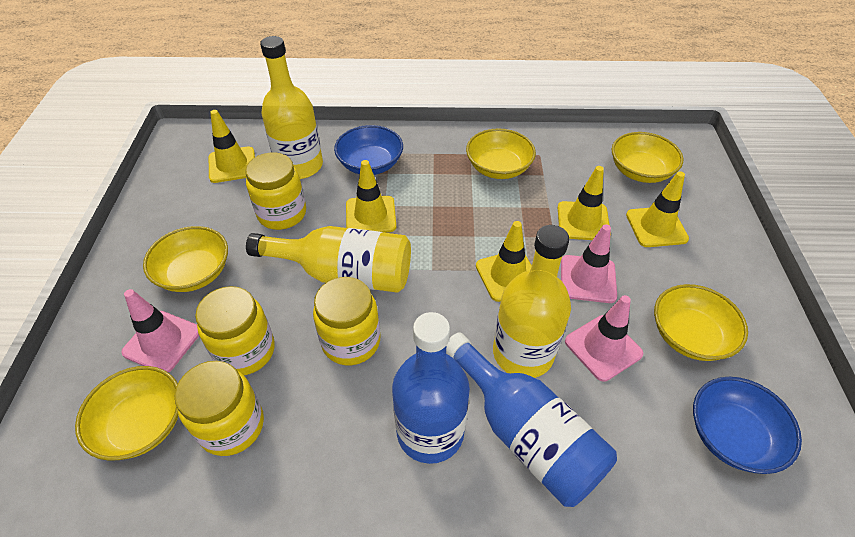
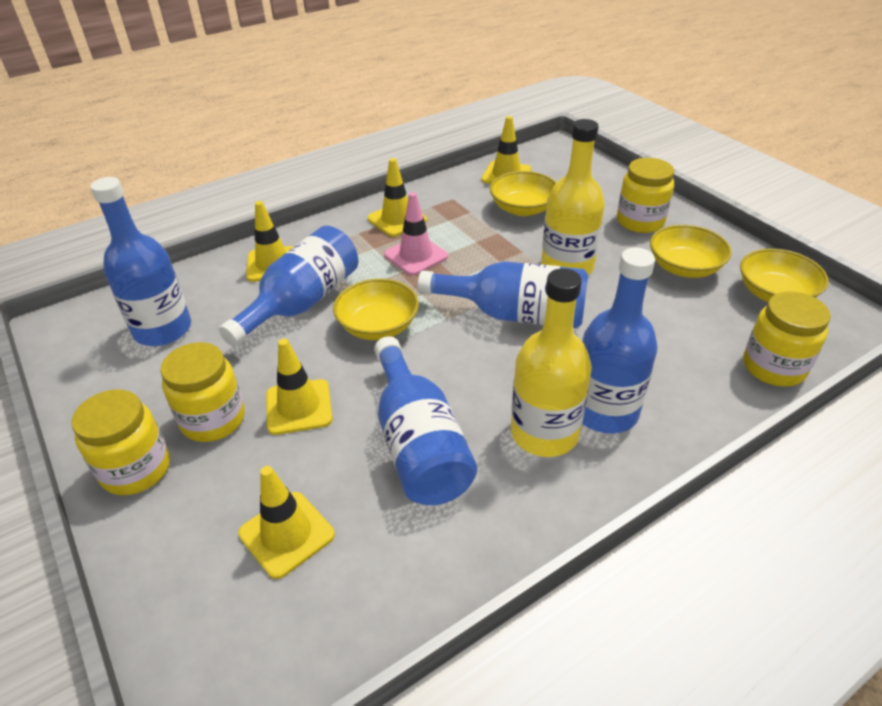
blue bottle: [392,312,470,464] [446,332,617,507] = 2 -> [90,177,191,346] [219,226,358,346] [374,336,477,505] [418,261,588,328] [582,247,658,434] = 5
blue bowl: [334,125,403,175] [693,377,802,474] = 2 -> none = 0
pink traffic cone: [121,289,199,373] [561,224,617,303] [565,295,643,382] = 3 -> [384,192,448,275] = 1
yellow bottle: [246,226,411,293] [260,36,323,179] [493,225,571,378] = 3 -> [511,268,592,457] [541,119,605,276] = 2
yellow bowl: [75,366,178,461] [143,226,228,292] [466,128,536,179] [612,132,684,183] [654,284,748,361] = 5 -> [333,279,419,340] [490,171,556,216] [650,225,732,278] [740,249,829,302] = 4

